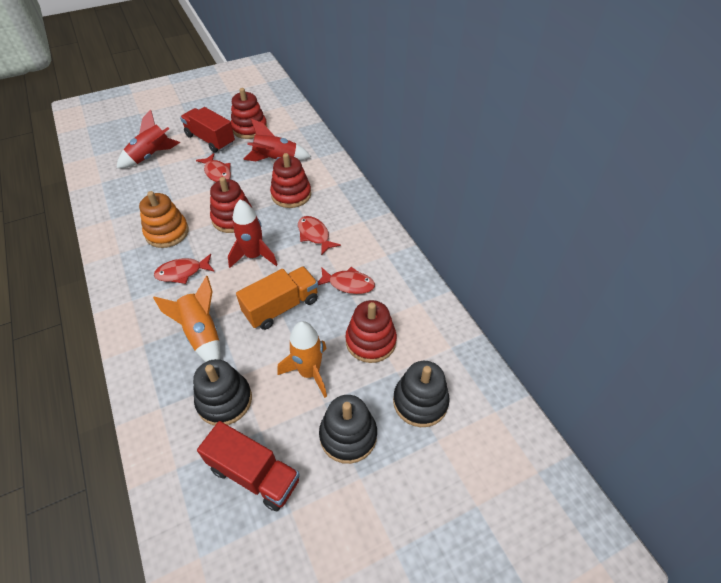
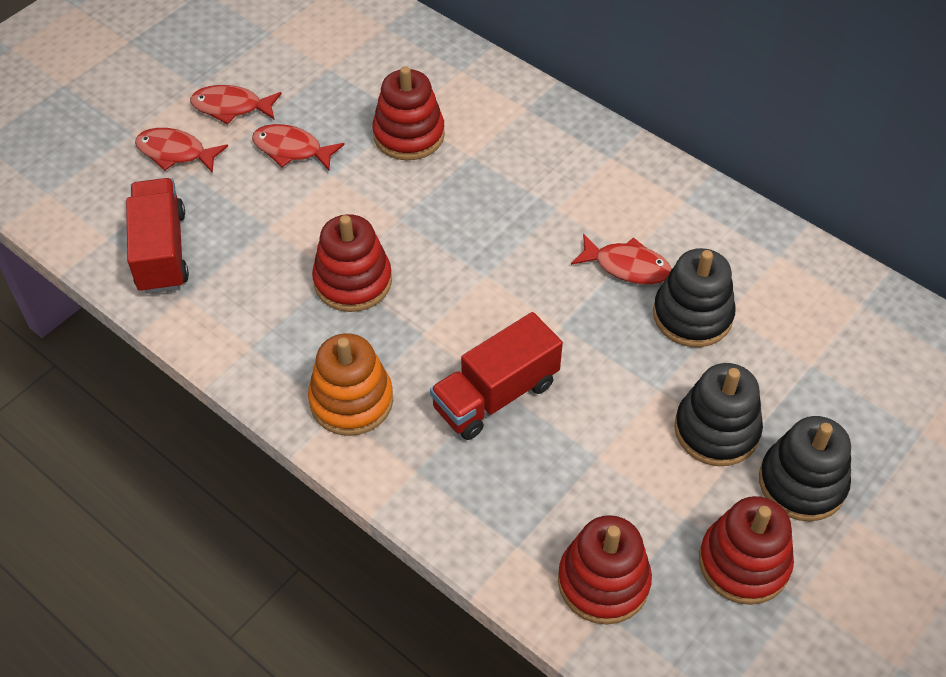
orange rocket: [153,276,220,362] [278,321,327,398] = 2 -> none = 0
orange truck: [236,266,318,330] = 1 -> none = 0
red rocket: [117,109,180,168] [228,199,278,268] [243,119,311,161] = 3 -> none = 0

